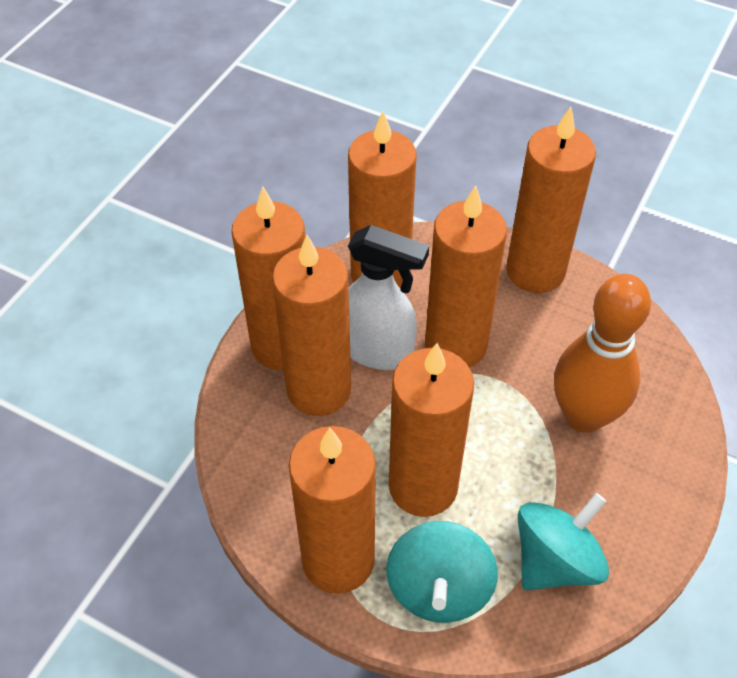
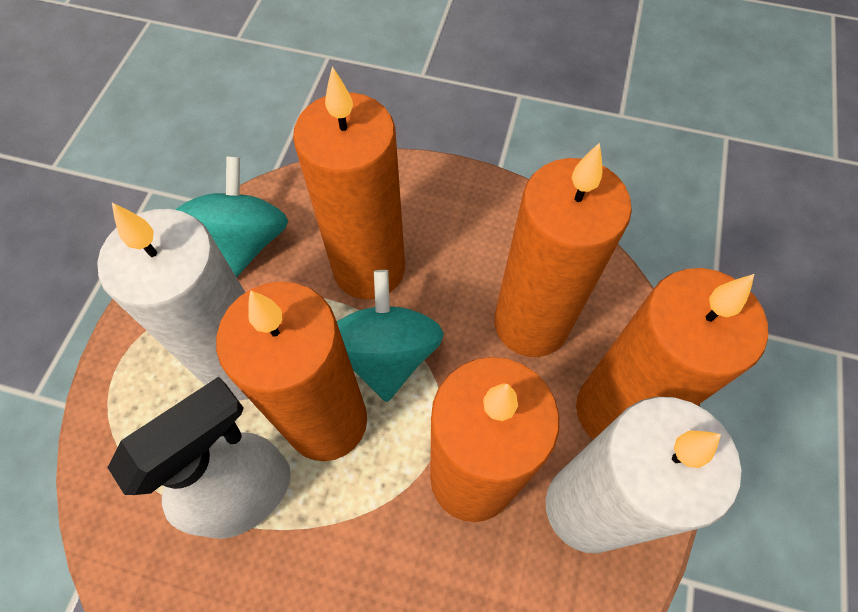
orange bowling pin: [554,274,651,433] = 1 -> none = 0
orange candle: [231,186,305,370] [272,235,351,416] [289,426,376,594] [348,111,417,289] [389,343,474,517] [425,185,507,367] [506,107,596,293] = 7 -> [216,282,367,461] [293,66,405,299] [430,357,559,522] [494,143,632,357] [576,268,768,439] = 5
white candle: none = 0 -> [97,203,248,400] [546,397,741,553] = 2

